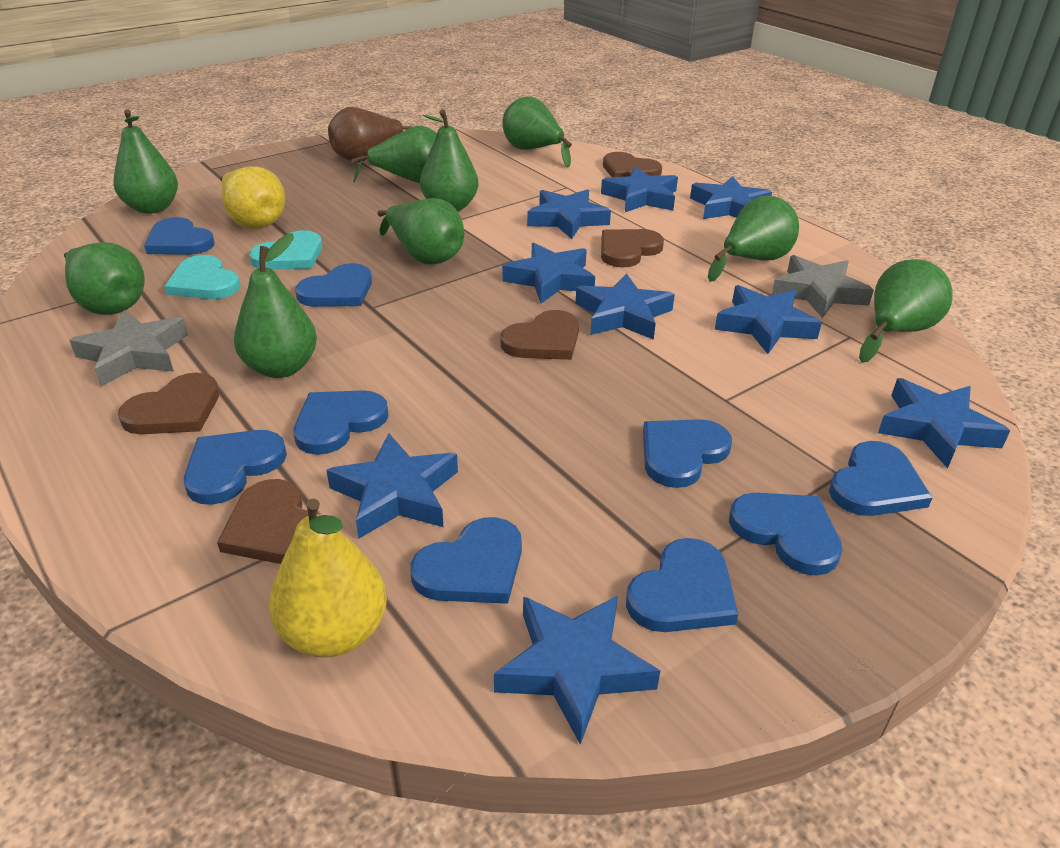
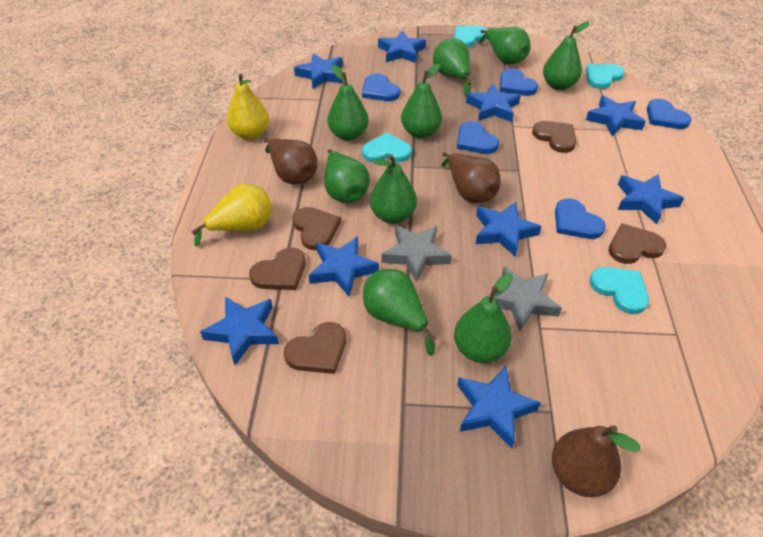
blue heart: [144,217,214,255] [184,430,287,505] [294,390,389,455] [295,263,372,307] [411,517,522,604] [626,538,738,632] [643,419,732,488] [729,492,842,576] [829,441,933,516] = 9 -> [362,73,400,101] [457,121,499,154] [500,68,538,96] [555,199,606,239] [647,99,692,129] = 5
brown pear: [328,107,411,162] = 1 -> [264,138,317,184] [441,152,501,203] [552,425,641,497] = 3
turquoise heart: [164,255,240,299] [249,230,322,270] = 2 -> [362,132,412,162] [454,26,488,48] [586,64,624,89] [589,267,649,314] = 4

